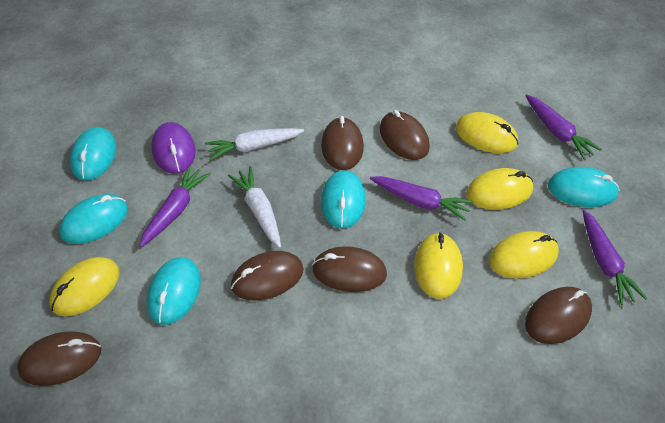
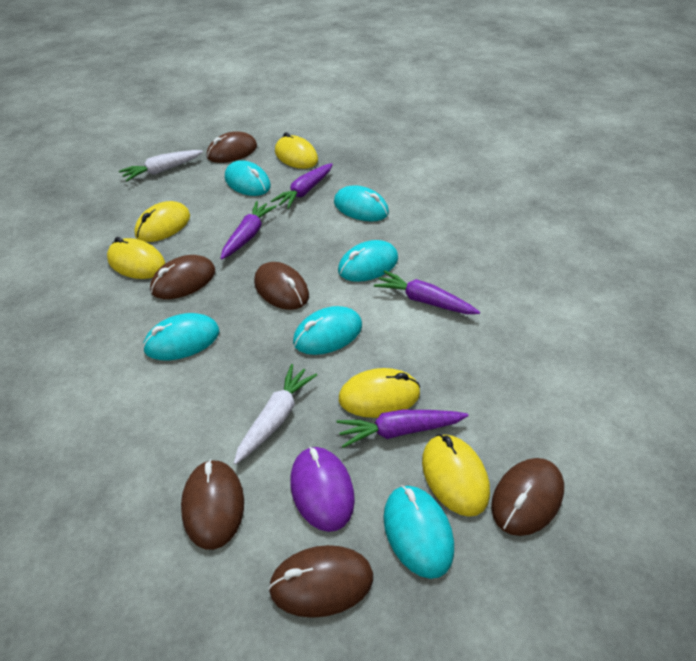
turquoise mouse: [59,194,128,244] [70,127,116,180] [147,257,201,325] [321,170,366,229] [548,167,619,207] = 5 -> [143,313,220,360] [225,160,271,196] [293,306,362,355] [334,185,389,221] [338,240,398,282] [383,485,454,579] = 6

